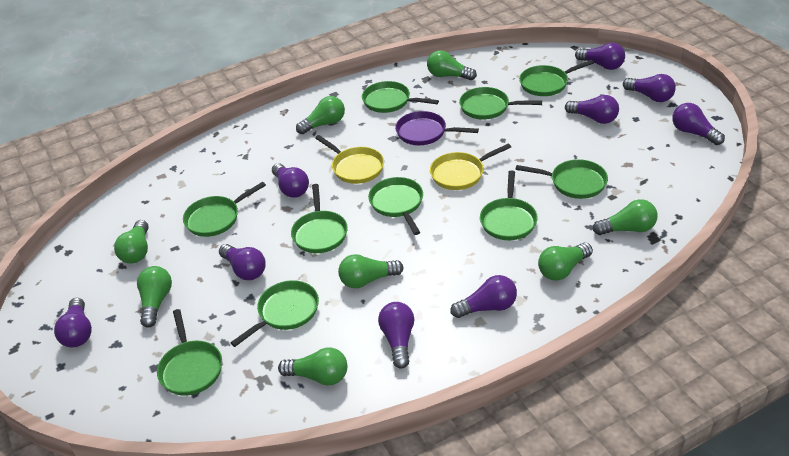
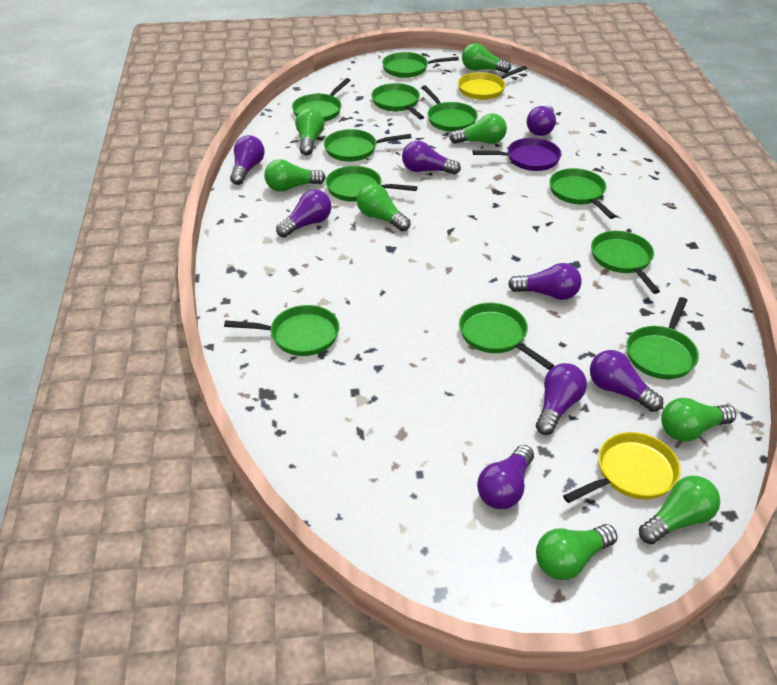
green pan: [157,309,222,396] [183,182,266,237] [230,280,319,347] [291,184,348,253] [362,81,439,113] [368,177,423,235] [459,87,542,120] [480,171,538,240] [515,159,608,199] [519,60,594,96] = 10 -> [224,305,339,356] [292,78,351,122] [324,129,412,161] [325,166,418,202] [371,83,424,119] [382,52,459,78] [421,85,478,132] [459,303,554,370] [549,168,616,219] [591,231,660,294] [626,297,699,379] = 11
purple light bulb: [54,298,92,347] [219,244,266,280] [272,163,309,198] [378,302,414,369] [451,275,517,318] [565,95,619,124] [575,43,625,70] [623,74,676,102] [672,103,725,145] = 9 -> [230,135,265,185] [276,190,332,238] [402,141,461,175] [477,445,534,509] [508,263,582,300] [527,105,556,136] [536,363,587,435] [590,350,663,412] = 8

